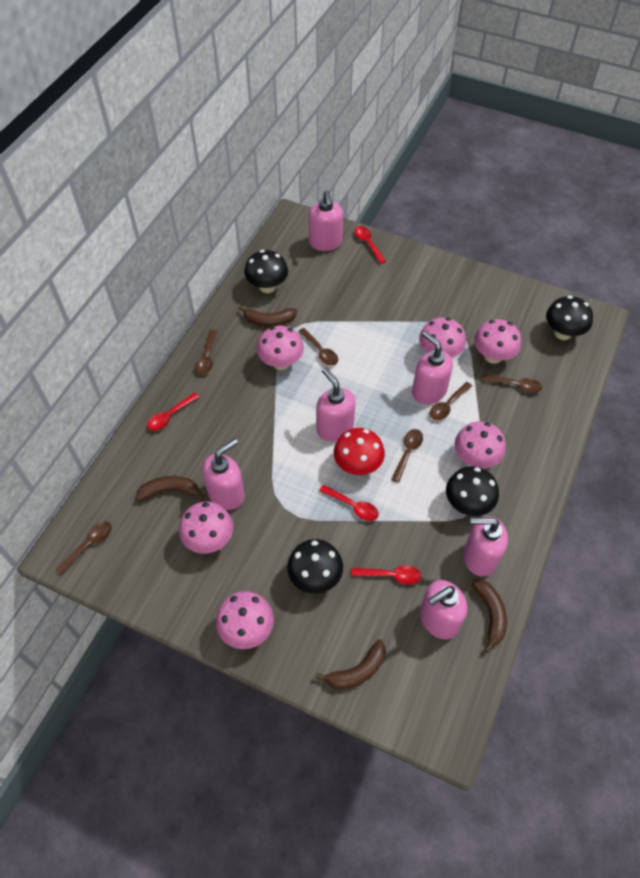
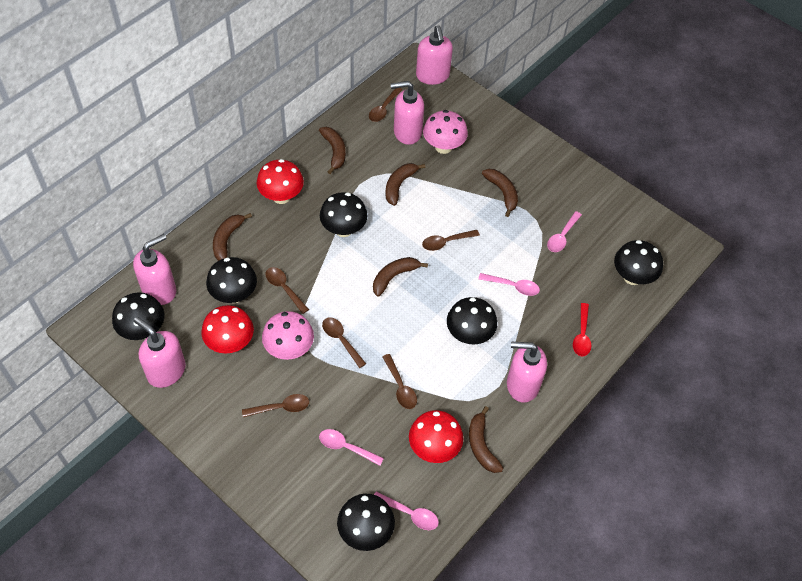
black mushroom: [244,250,288,293] [287,539,343,594] [446,466,499,516] [546,296,593,340] = 4 -> [112,292,165,340] [206,257,257,303] [320,192,368,237] [337,494,395,551] [447,297,497,345] [614,240,663,285] = 6
brown banana: [136,476,205,501] [238,306,297,326] [316,639,386,689] [471,579,507,653] = 4 -> [213,213,252,261] [319,127,346,174] [373,257,428,297] [385,163,425,206] [469,406,504,473] [482,169,518,217] = 6
pink mushroom: [179,502,233,554] [216,591,274,649] [257,326,304,370] [419,317,466,358] [455,421,506,468] [474,319,521,364] = 6 -> [262,311,314,360] [423,110,468,154] = 2
pink soap dispenser: [202,438,245,510] [309,191,343,251] [316,368,356,441] [412,331,453,404] [420,580,467,640] [463,516,508,577] = 6 -> [133,234,176,305] [134,317,186,388] [391,81,424,145] [416,25,453,85] [507,342,547,402] = 5
pink spoon: none = 0 -> [319,429,384,466] [374,492,439,530] [479,273,540,296] [547,211,582,252] = 4
red mushroom: [334,428,385,475] = 1 -> [201,305,254,354] [257,159,304,204] [409,410,463,463] = 3
red spoon: [147,392,199,431] [319,485,379,521] [352,565,421,585] [354,226,386,264] = 4 -> [573,303,591,356] = 1

